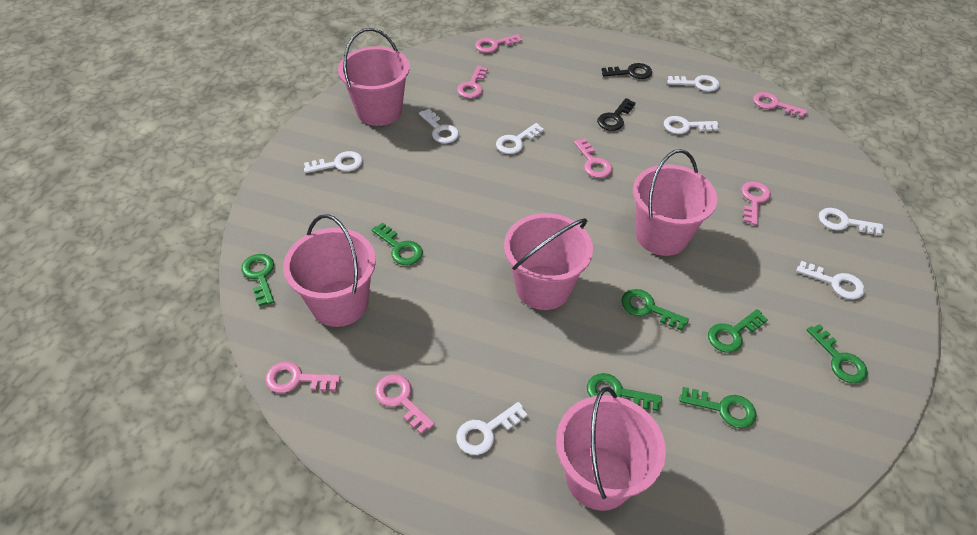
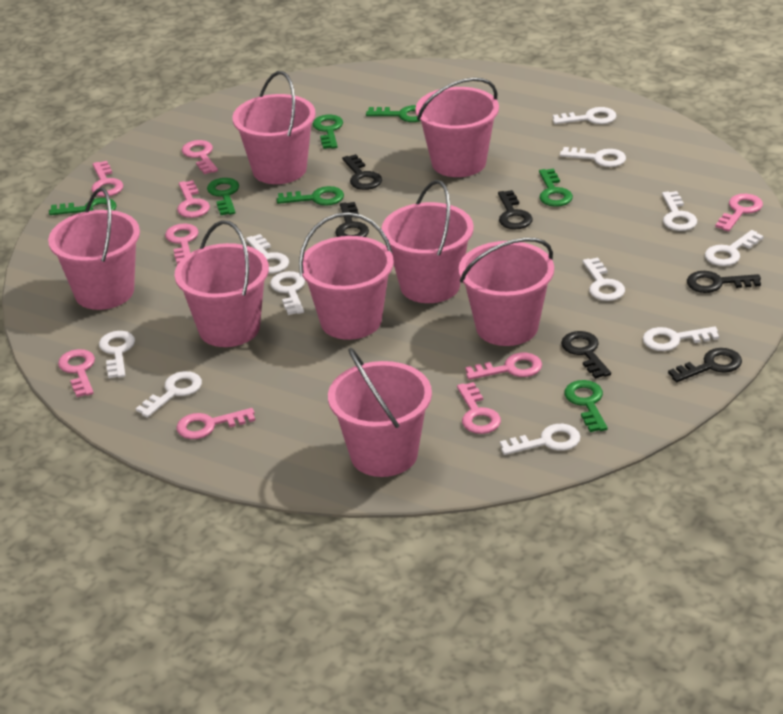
black key: [597,98,635,131] [602,63,652,79] = 2 -> [335,202,369,237] [342,154,382,190] [498,190,533,229] [561,331,611,379] [668,348,742,382] [687,271,761,293] = 6
pink bucket: [283,214,376,327] [338,28,410,126] [504,213,593,310] [556,387,666,511] [633,149,717,256] = 5 -> [48,187,140,310] [175,220,269,347] [232,71,316,184] [299,212,394,340] [328,348,432,477] [382,180,474,303] [415,77,499,177] [458,238,554,346] = 8
pink key: [265,361,340,393] [375,374,435,434] [457,66,488,98] [475,34,522,53] [574,139,612,178] [741,181,771,225] [753,92,807,118] = 7 -> [58,349,95,397] [91,161,123,197] [165,223,199,264] [176,408,255,439] [177,180,210,218] [182,140,218,174] [457,382,501,434] [465,353,542,380] [715,194,763,231] = 9
white key: [304,151,363,173] [419,109,459,143] [456,402,528,455] [496,123,544,154] [664,116,719,134] [667,75,720,92] [796,261,865,299] [819,208,883,235] = 8 -> [99,331,135,378] [136,371,202,418] [246,234,289,274] [270,271,305,315] [500,424,581,455] [553,107,616,124] [560,147,626,167] [583,258,625,301] [643,327,719,351] [662,191,697,231] [705,230,764,266] = 11

